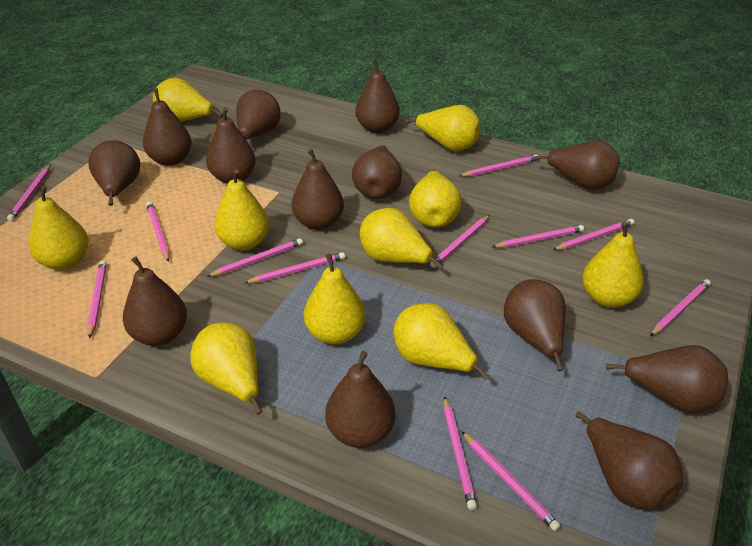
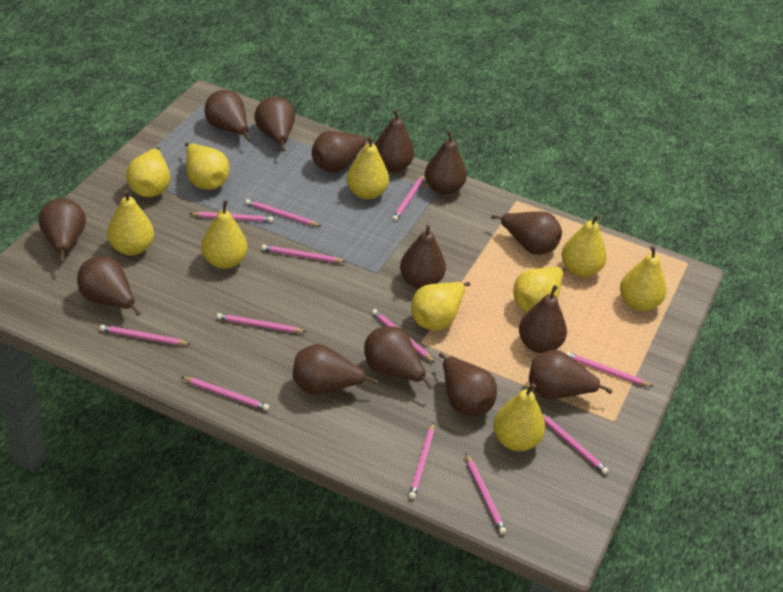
brown pear: [88,140,140,206] [123,256,187,346] [143,88,191,166] [206,107,256,184] [236,90,280,139] [291,149,344,230] [325,351,396,448] [352,145,402,199] [355,59,400,133] [504,279,566,371] [534,140,620,190] [576,411,683,510] [606,345,728,413] = 13 -> [38,198,86,263] [77,256,141,316] [205,90,251,141] [254,97,295,151] [293,344,378,395] [312,131,373,172] [364,326,433,390] [375,109,414,172] [400,225,446,288] [425,131,467,195] [439,353,497,416] [491,211,562,255] [519,285,567,353] [529,350,613,399] = 14

